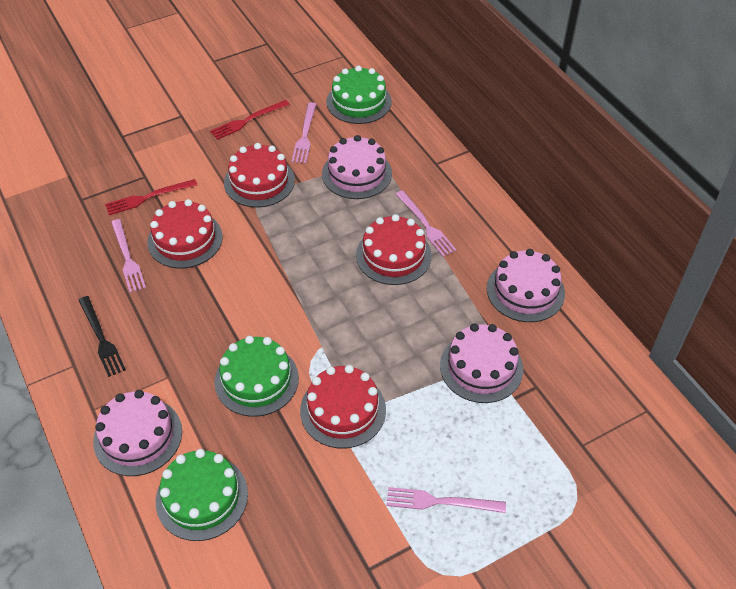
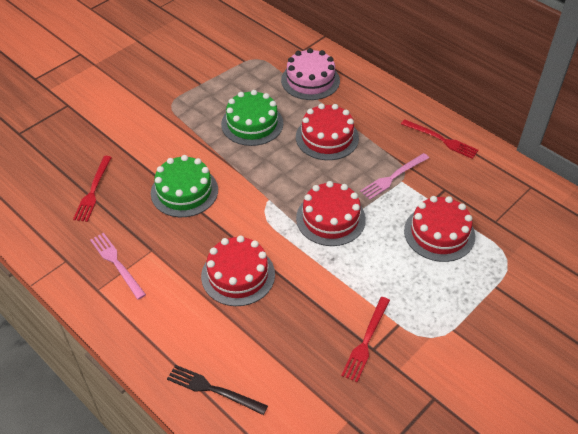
green cake: [156,449,248,541] [215,336,299,417] [326,66,392,124] = 3 -> [151,155,218,217] [221,90,283,146] = 2
pink cake: [93,390,182,476] [322,135,392,199] [440,324,523,403] [487,249,565,322] = 4 -> [281,48,340,100] = 1
pink fork: [111,219,146,293] [291,102,316,164] [387,487,506,513] [396,190,456,257] = 4 -> [90,233,146,300] [360,153,429,200] = 2
red fork: [105,179,197,215] [210,100,290,140] = 2 -> [73,156,112,222] [341,297,390,382] [401,119,479,159] = 3

